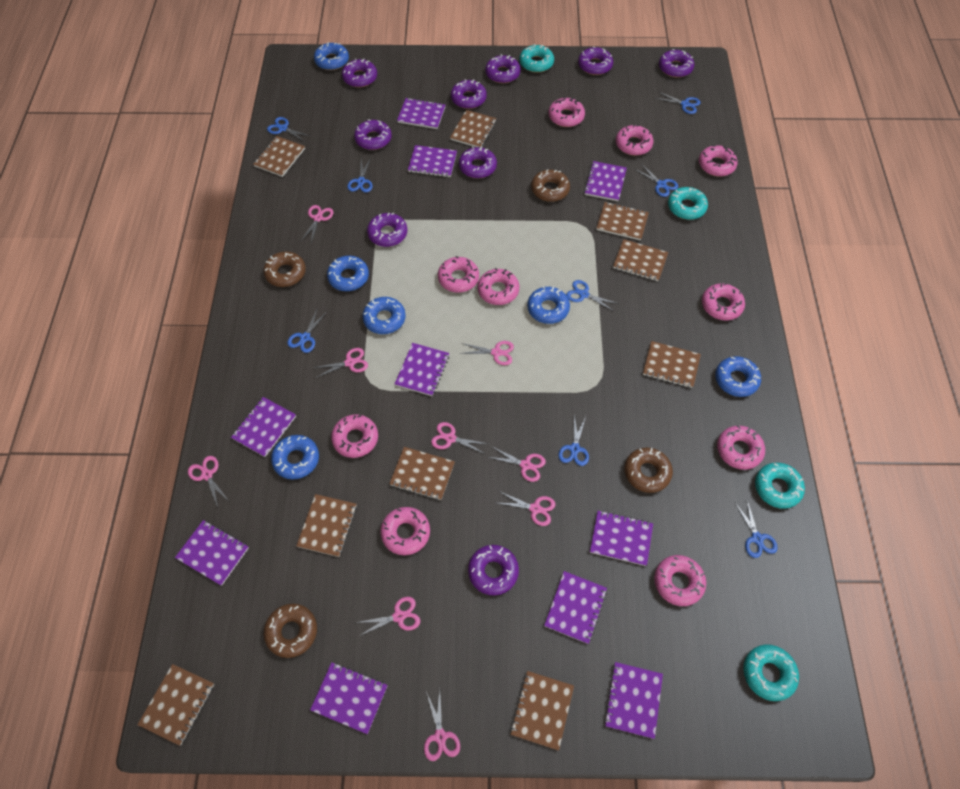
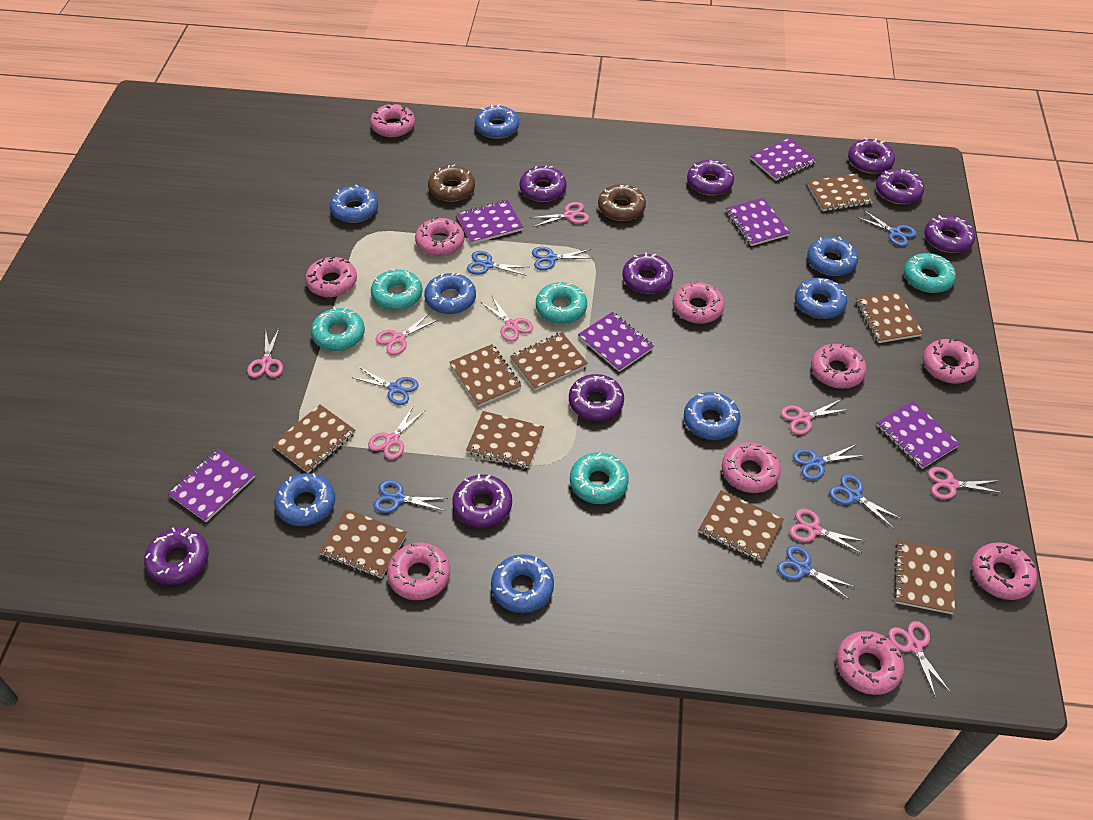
blue donut: [271,435,319,479] [314,42,349,70] [327,256,369,291] [362,297,406,334] [527,286,570,324] [715,356,761,397] = 6 -> [274,473,335,526] [330,185,378,223] [424,273,476,314] [475,104,519,139] [491,554,554,613] [684,392,741,440] [795,278,847,319] [807,237,858,276] = 8
brown donut: [264,252,306,287] [264,604,317,658] [531,169,570,202] [624,448,673,493] = 4 -> [428,164,475,202] [598,184,646,221] = 2
purple notebook: [175,520,249,586] [231,397,296,457] [310,662,388,734] [395,343,449,396] [397,98,445,129] [408,145,457,177] [544,571,607,644] [584,161,627,201] [590,511,653,566] [604,662,663,739] = 10 -> [168,449,255,522] [457,200,523,244] [578,312,654,372] [726,198,790,246] [750,138,817,181] [877,401,960,469] = 6
turquoise donut: [519,44,554,73] [668,187,708,220] [743,644,799,701] [755,463,805,509] = 4 -> [311,307,365,351] [371,269,423,310] [536,282,587,324] [570,452,629,504] [904,253,956,293] = 5

